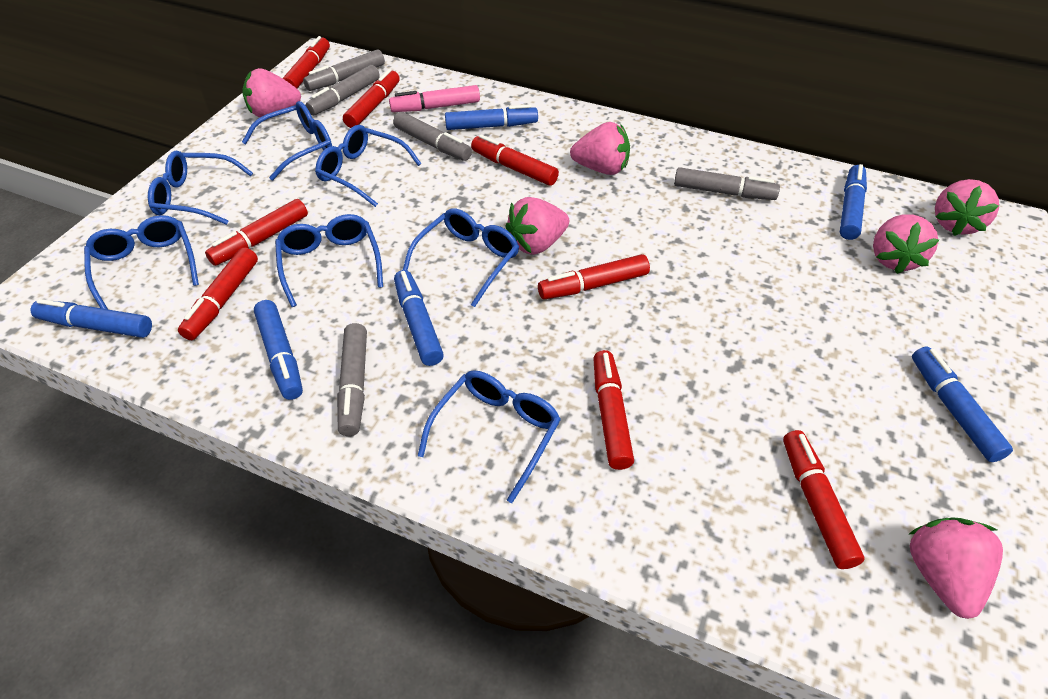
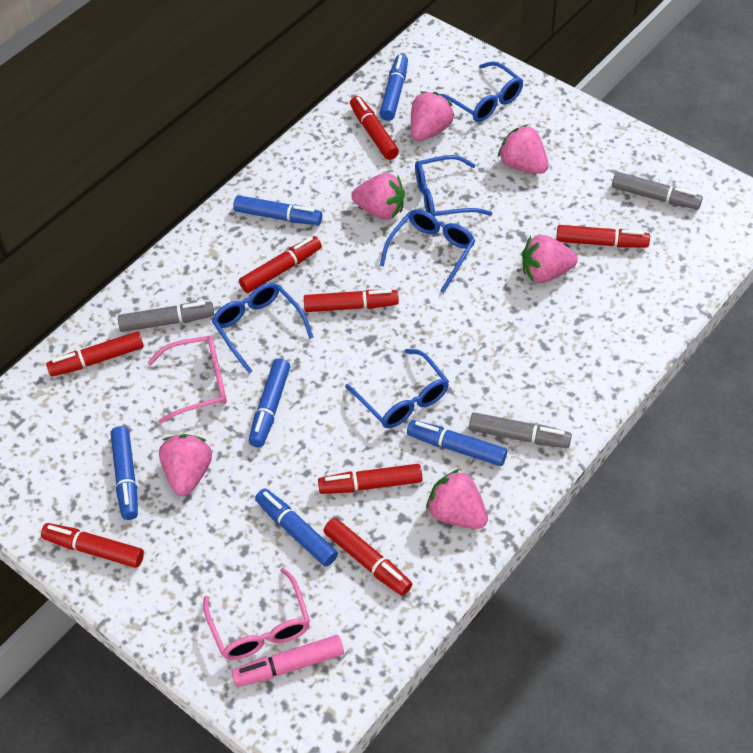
blue glasses: [84,215,199,309] [148,151,253,225] [242,101,332,180] [275,214,383,307] [315,125,421,207] [403,208,519,307] [418,370,561,503] = 7 -> [212,282,314,373] [345,349,449,428] [380,209,475,293] [415,155,492,217] [440,61,523,122] = 5
grey marker: [303,49,385,91] [305,65,380,116] [337,323,367,436] [393,112,472,161] [674,167,780,200] = 5 -> [118,301,214,332] [469,413,572,448] [612,172,703,209] = 3
pink glasses: none = 0 -> [148,335,227,424] [203,568,310,660] = 2

